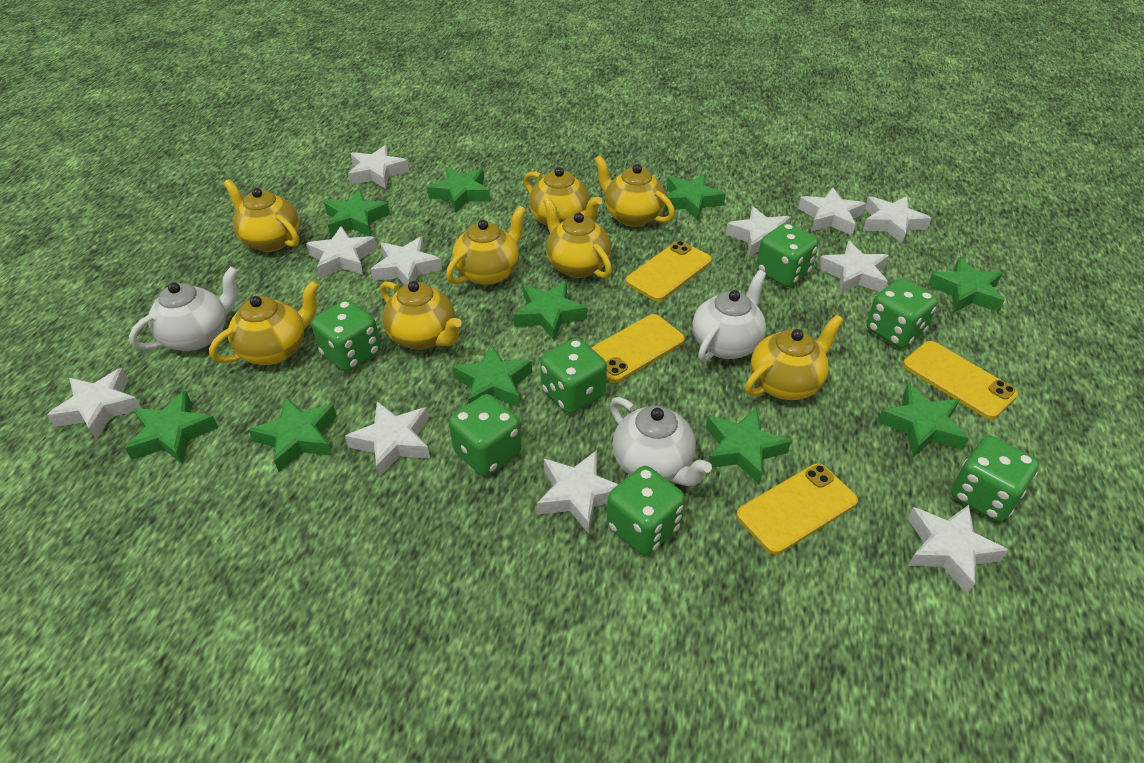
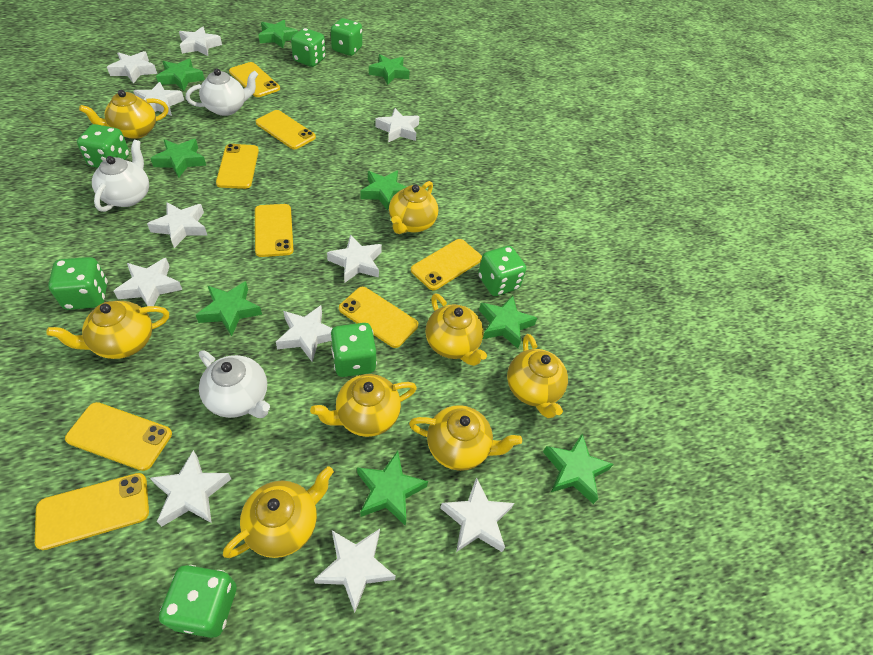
green star: [125,391,219,464] [249,397,337,472] [324,190,390,236] [427,167,490,213] [452,344,532,408] [514,281,587,341] [664,174,726,220] [706,407,791,484] [877,384,969,457] [928,257,1004,312] = 10 -> [150,139,206,178] [156,59,205,91] [196,281,262,336] [259,20,298,48] [357,451,428,526] [361,170,406,211] [369,54,410,85] [479,295,537,349] [543,434,614,504] = 9
yellow phone: [591,314,685,383] [625,241,712,301] [736,464,858,555] [903,341,1018,419] = 4 -> [35,473,149,550] [65,402,172,471] [216,144,259,189] [229,62,280,97] [255,204,294,257] [256,110,316,149] [339,287,418,348] [411,239,482,290] = 8

